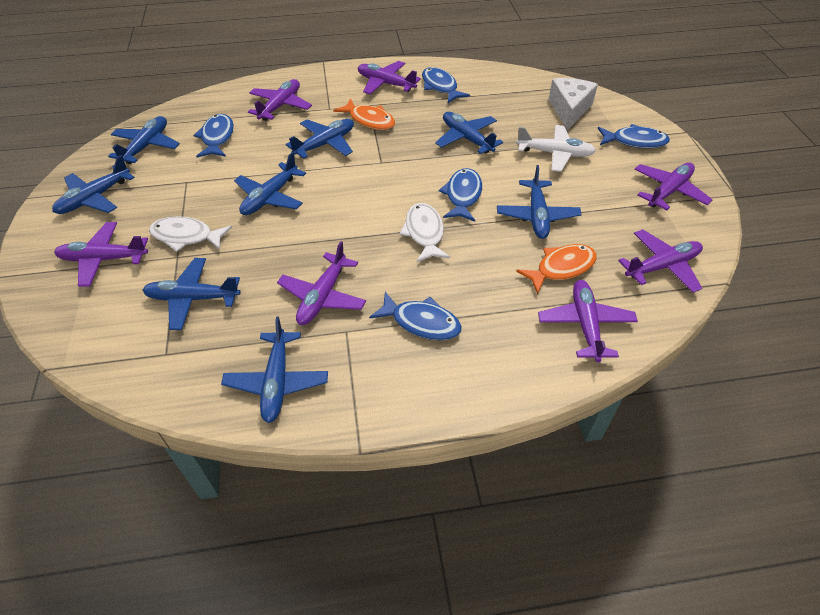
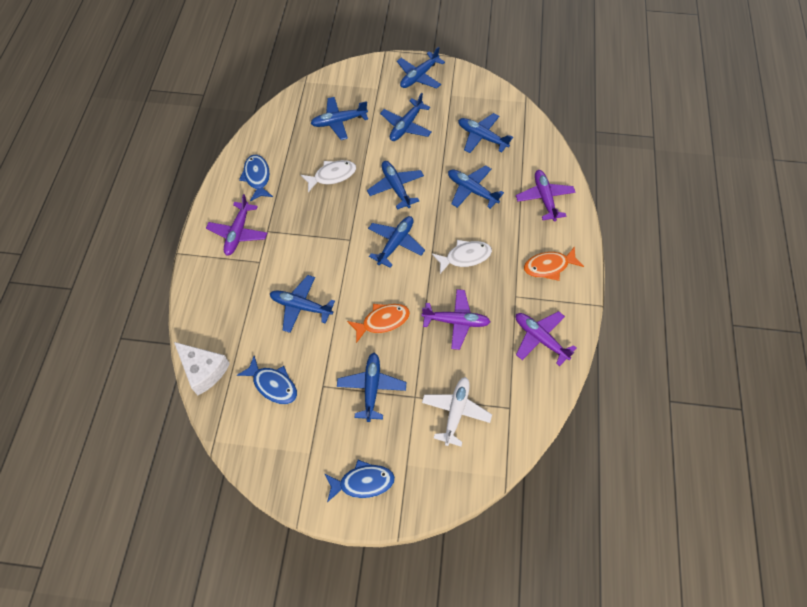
blue fish: [193,114,234,157] [369,292,462,340] [422,67,470,103] [439,168,482,222] [598,124,670,148] = 5 -> [237,356,297,404] [239,155,273,201] [324,460,395,502] = 3
blue plane: [52,155,135,214] [108,116,180,164] [142,258,241,330] [221,316,328,423] [234,152,306,215] [286,119,354,159] [435,112,503,154] [497,165,582,239] = 8 -> [270,275,335,333] [311,97,368,140] [337,353,406,422] [367,161,424,210] [368,216,425,268] [380,93,432,141] [397,46,445,89] [448,165,504,209] [458,113,513,153] = 9
purple plane: [54,222,148,287] [248,79,312,121] [277,241,366,325] [358,61,421,94] [538,280,638,362] [618,229,703,293] [634,163,713,210] = 7 -> [206,194,267,256] [422,289,491,350] [516,170,575,221] [516,311,577,366] = 4

